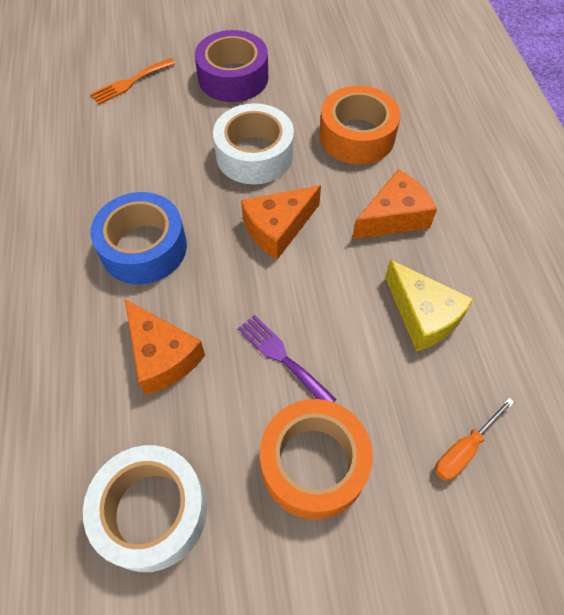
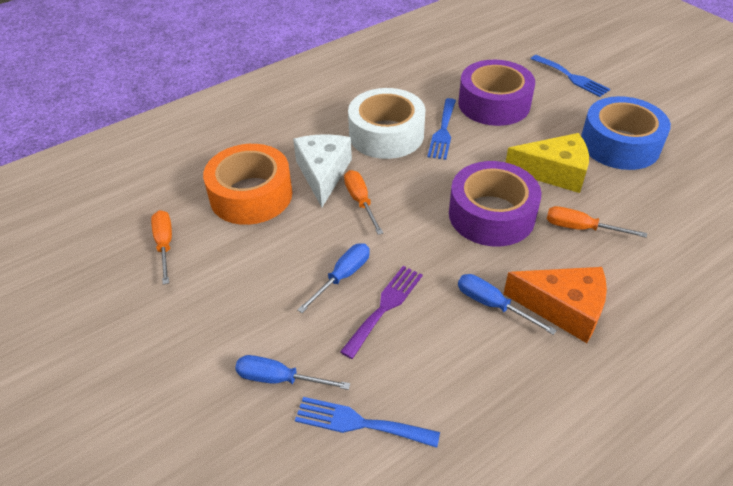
blue fork: none = 0 -> [295,397,440,448] [427,98,456,160] [531,55,610,97] = 3
blue screwdriver: none = 0 -> [235,355,350,390] [297,243,370,313] [458,274,557,335] = 3
orange cheese: [125,299,205,395] [241,185,321,260] [352,169,437,239] = 3 -> [503,267,607,343] = 1
orange fork: [90,58,175,104] = 1 -> none = 0
orange screwdriver: [435,398,514,481] = 1 -> [151,210,172,285] [344,170,383,235] [547,206,647,238] = 3
orange tape: [260,399,373,520] [319,86,401,164] = 2 -> [203,144,292,225] = 1
purple tape: [195,30,268,102] = 1 -> [449,161,541,246] [458,60,535,126] = 2
white cheese: none = 0 -> [293,134,352,207] = 1
white tape: [83,445,207,572] [213,103,294,184] = 2 -> [348,88,425,159] = 1

